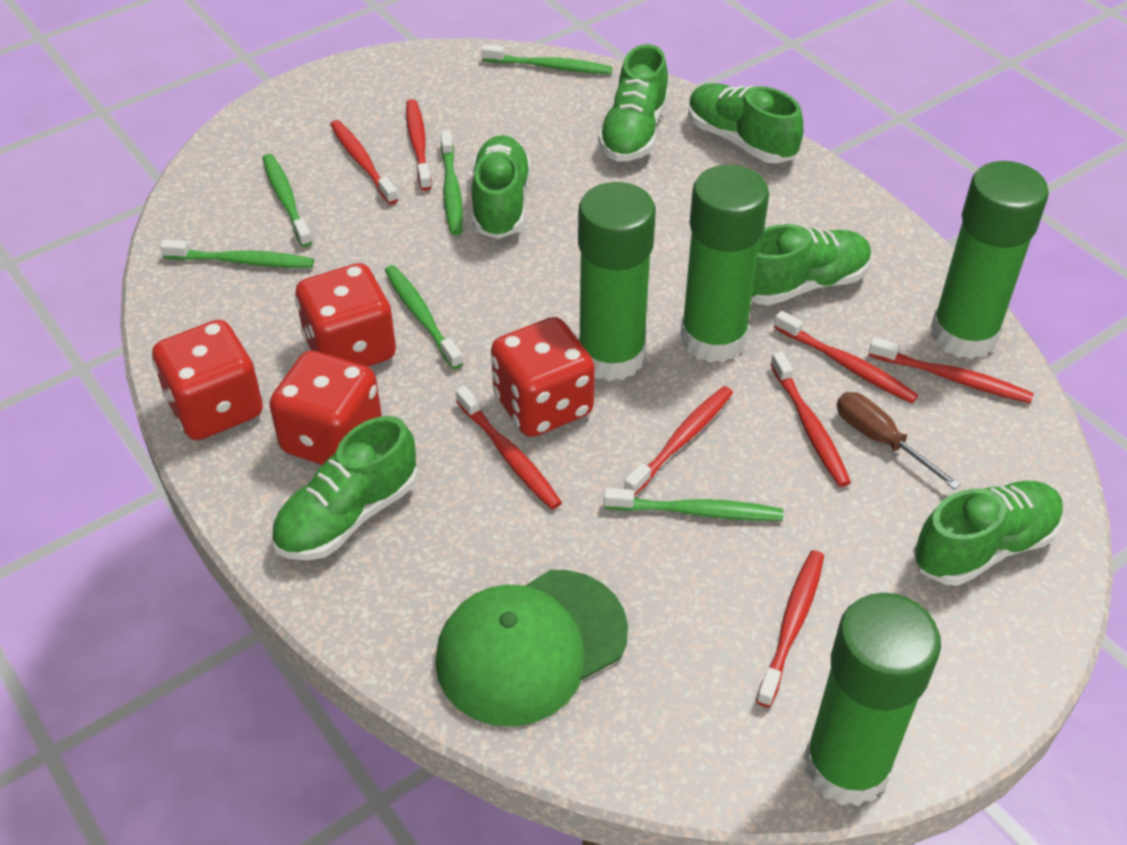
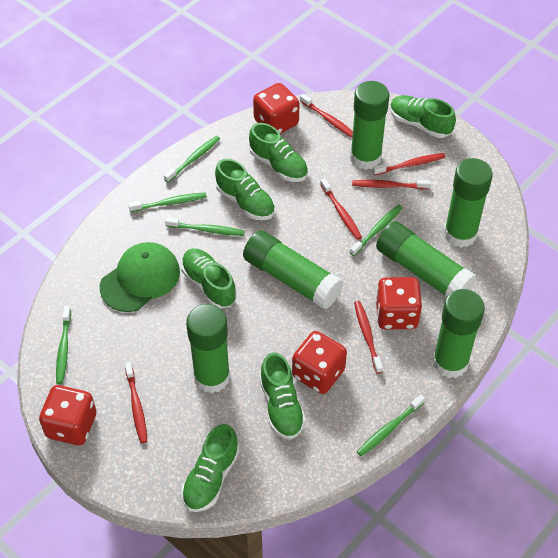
brown screwdriver: [837,392,961,490] = 1 -> none = 0
green glue stick: [578,182,656,381] [680,165,769,363] [804,593,941,806] [931,161,1049,359] = 4 -> [186,304,230,393] [243,230,343,310] [350,81,389,170] [376,221,476,298] [433,289,485,378] [444,158,493,248] = 6
red toothbrush: [330,120,398,204] [406,99,432,191] [456,386,562,510] [624,386,733,496] [756,550,824,707] [770,352,851,487] [774,311,918,403] [869,337,1034,403] = 8 -> [125,362,147,443] [300,94,353,138] [320,178,362,240] [352,180,430,189] [354,301,383,374] [373,153,445,175] = 6

